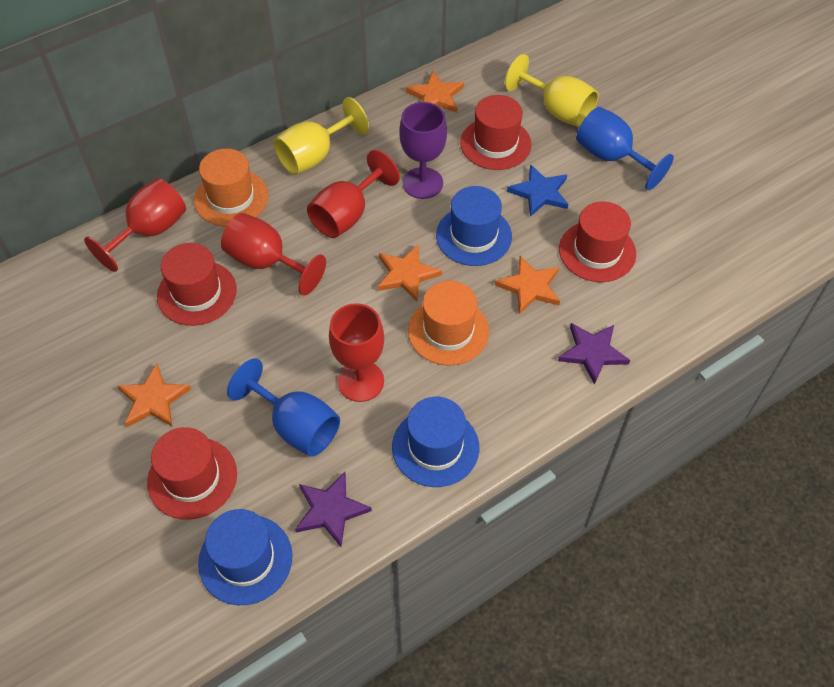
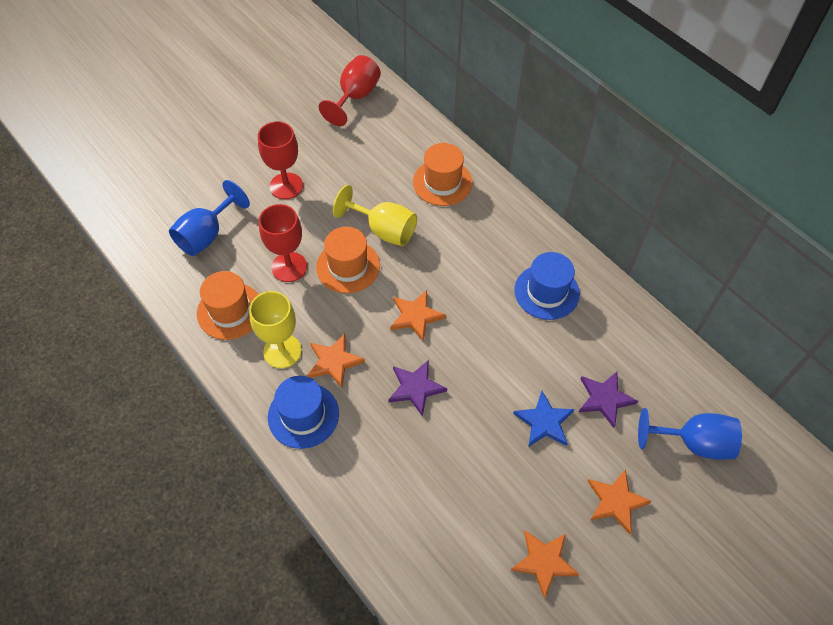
blue hat: [198,509,292,605] [392,397,480,487] [436,186,512,266] = 3 -> [268,376,339,449] [515,252,580,320] = 2
orange hat: [194,149,268,226] [408,281,489,366] = 2 -> [197,271,259,340] [316,227,380,293] [413,143,473,206] = 3
purple goblet: [399,102,447,199] = 1 -> none = 0
red goblet: [84,178,186,272] [221,213,326,295] [307,150,400,238] [329,303,384,402] = 4 -> [258,121,303,199] [259,204,307,282] [319,55,381,126] = 3
red hat: [147,427,237,520] [157,243,237,326] [460,95,532,170] [559,202,636,282] = 4 -> none = 0

